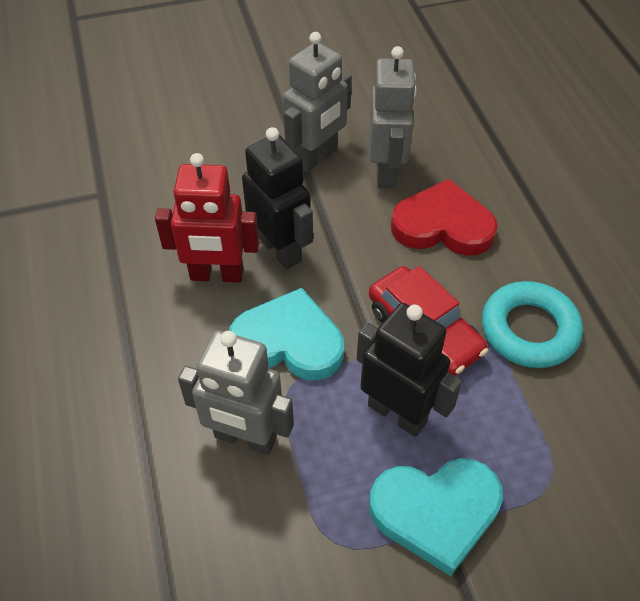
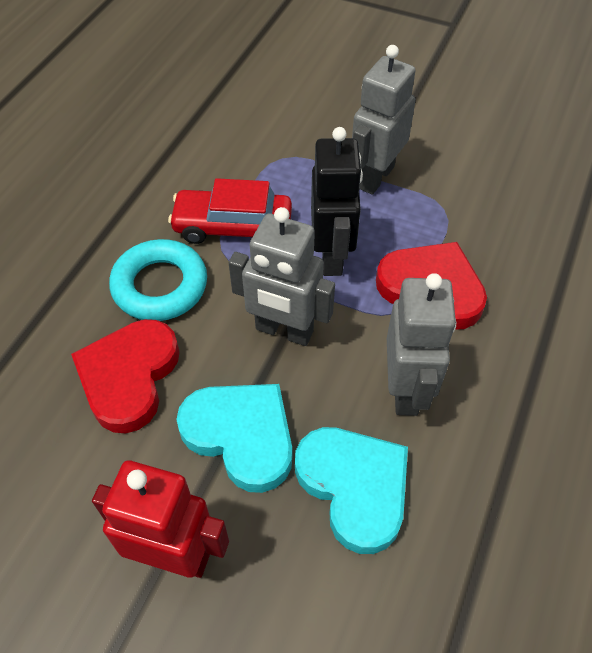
black robot: [242,127,313,270] [357,303,462,437] = 2 -> [311,127,363,276] = 1
red heart: [391,179,498,256] = 1 -> [71,319,180,433] [376,242,487,330] = 2

